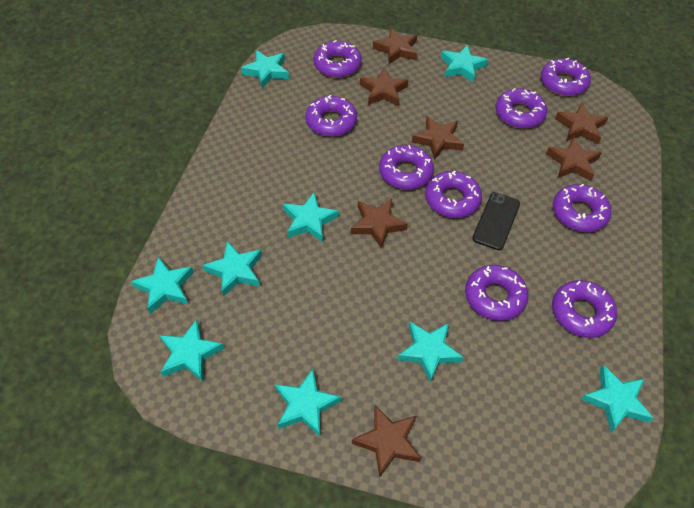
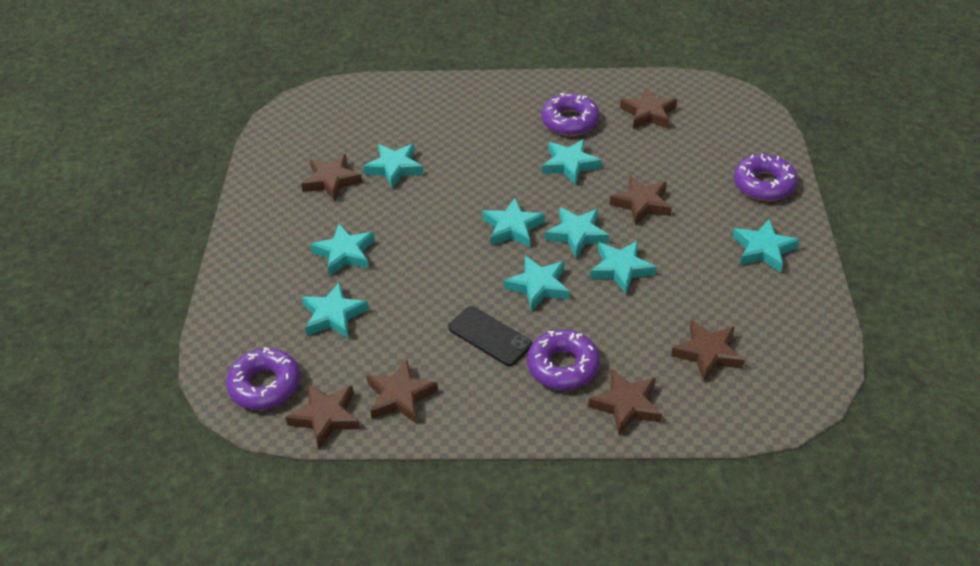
purple donut: [305,95,357,137] [314,40,362,78] [379,145,434,190] [425,171,482,218] [465,265,529,321] [495,88,547,129] [541,58,591,96] [552,280,617,338] [553,184,612,232] = 9 -> [226,347,300,410] [527,329,600,390] [541,93,600,136] [734,154,798,201] = 4

